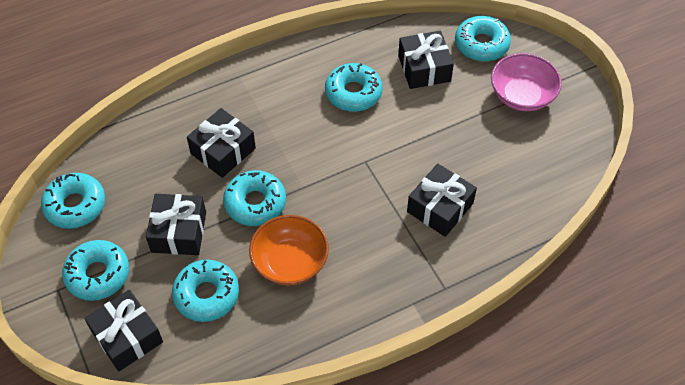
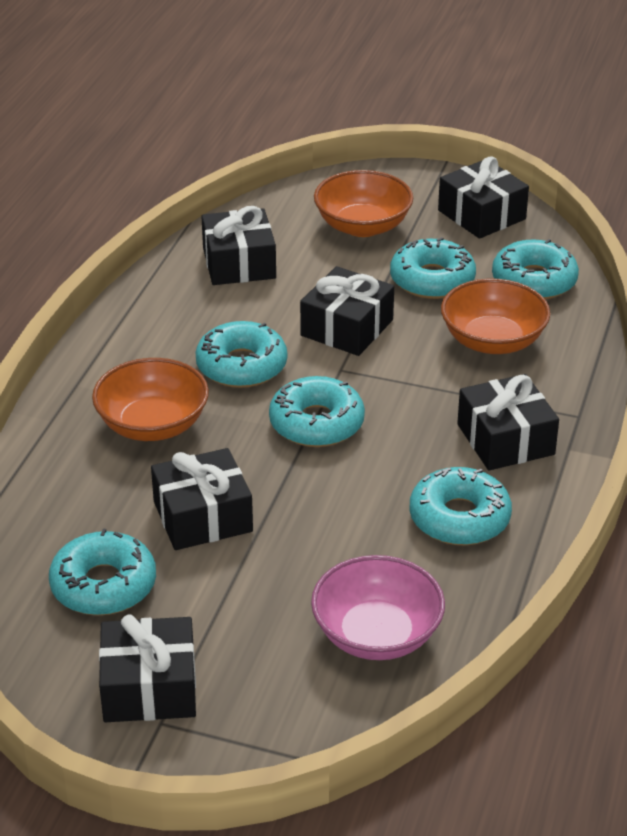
black gift: [84,290,163,371] [146,194,206,255] [187,108,256,178] [398,31,454,89] [407,164,477,237] = 5 -> [99,614,196,722] [151,448,253,550] [201,206,276,285] [300,266,394,356] [438,156,529,239] [457,374,559,471] = 6
orange bowl: [249,215,329,286] = 1 -> [92,358,209,441] [314,170,413,237] [441,278,550,354] = 3

